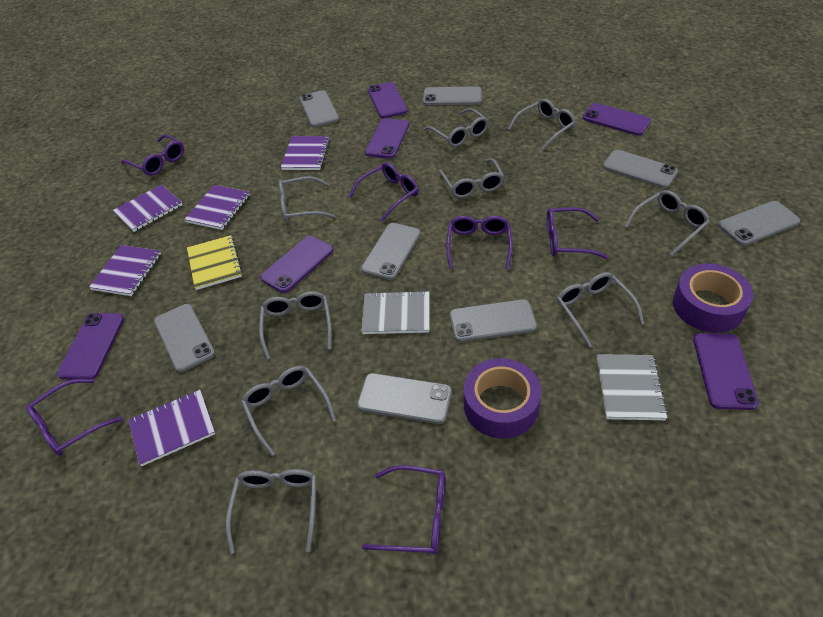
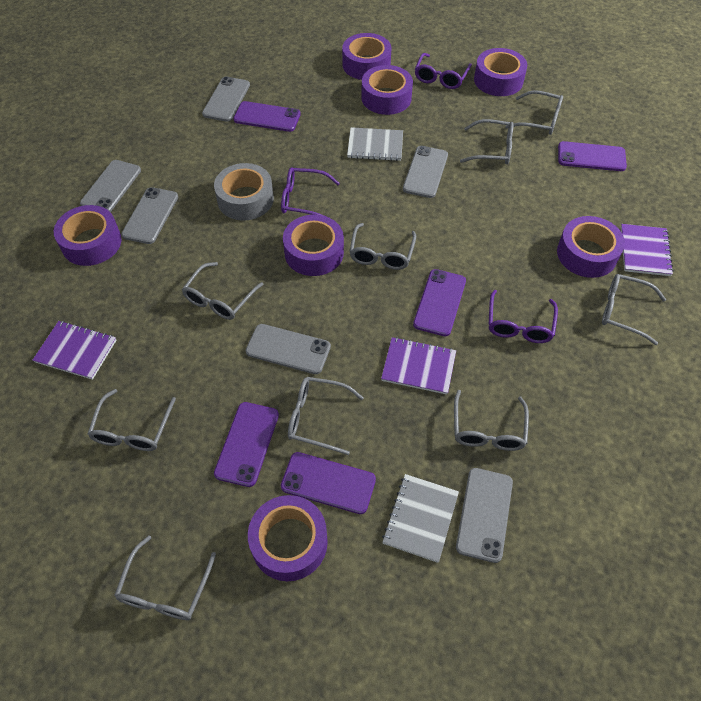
grey phone: [154,304,215,372] [299,90,339,127] [357,373,452,424] [361,223,421,280] [423,86,482,105] [450,299,537,342] [603,150,678,188] [718,201,800,246] = 8 -> [80,160,141,212] [121,187,178,244] [202,77,250,122] [245,324,331,374] [403,146,448,198] [456,468,513,563] = 6
grey tape: none = 0 -> [214,163,274,221] = 1
purple glasses: [26,379,123,456] [121,134,184,176] [349,162,419,221] [362,465,445,554] [446,216,512,270] [547,207,608,259] = 6 -> [281,168,340,216] [415,53,472,89] [489,290,558,343] = 3
purple notebook: [89,245,161,296] [113,184,182,232] [128,390,215,466] [184,185,250,230] [281,136,330,170] = 5 -> [33,321,116,380] [381,337,456,394] [621,224,674,276] = 3
purple phone: [57,313,124,379] [260,236,333,293] [365,118,409,159] [367,82,408,118] [583,103,651,135] [693,333,759,410] = 6 -> [214,402,279,487] [233,101,301,132] [281,452,376,514] [413,269,466,336] [558,141,627,171] = 5
purple tape: [464,358,541,439] [673,264,753,333] = 2 -> [54,205,121,266] [248,495,328,581] [283,215,344,276] [342,33,391,80] [361,65,413,115] [474,48,527,96] [557,216,625,278] = 7
yellow notebook: [187,235,243,290] = 1 -> none = 0

